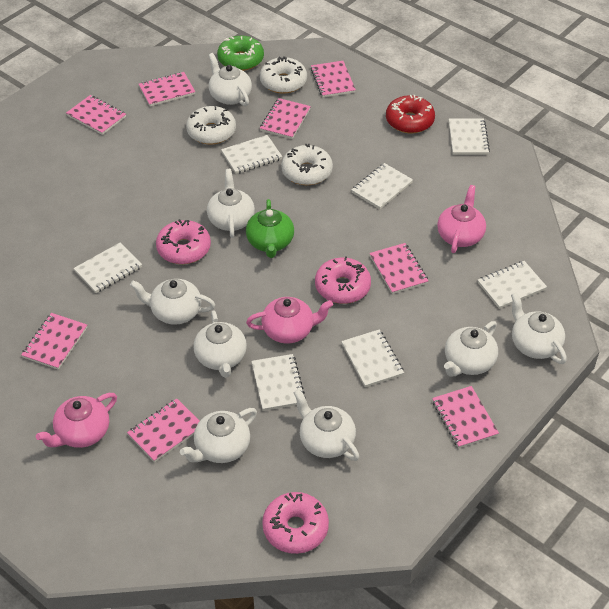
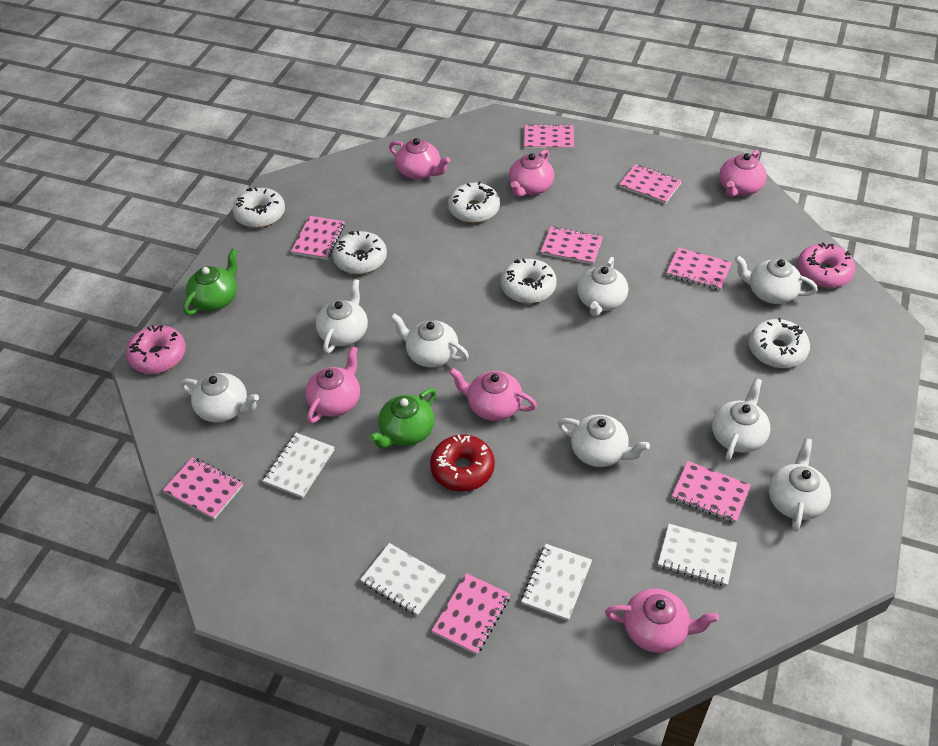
green donut: [217,36,264,71] = 1 -> none = 0
green teapot: [246,199,294,258] = 1 -> [183,249,238,315] [369,388,436,448] = 2
pink donut: [156,219,211,264] [262,492,329,554] [315,256,371,304] = 3 -> [126,325,186,374] [797,242,855,288] = 2
pink teapot: [36,393,117,448] [246,297,333,344] [437,185,486,253] = 3 -> [305,346,360,423] [389,138,450,180] [449,368,537,421] [509,149,554,197] [605,588,719,653] [719,150,767,197] = 6
white donut: [186,106,236,145] [260,56,307,94] [281,144,333,185] = 3 -> [233,187,285,228] [333,231,387,274] [448,181,500,223] [501,259,557,303] [749,318,810,368] = 5
white notebook: [74,243,142,293] [221,135,282,174] [251,354,306,411] [341,329,404,387] [352,163,413,209] [449,119,490,155] [478,261,547,309] = 7 -> [263,433,335,498] [360,543,446,616] [521,544,592,621] [658,524,737,586] = 4

